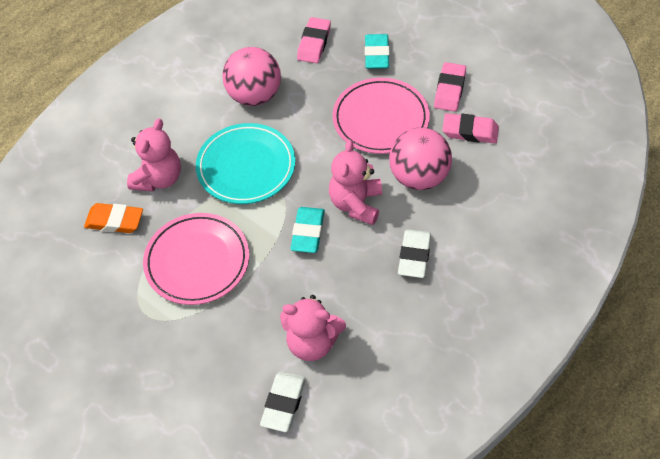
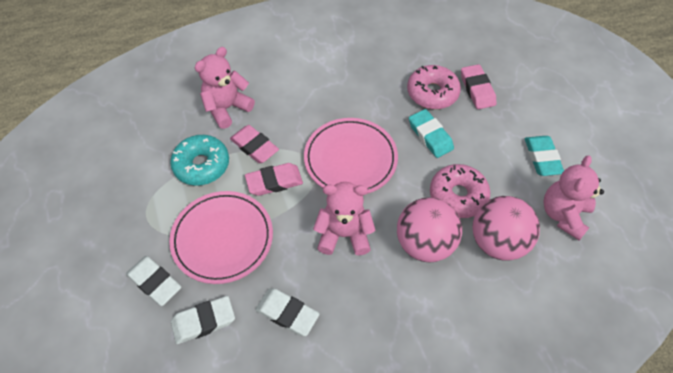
orange eraser: [84,203,143,233] = 1 -> none = 0
pink donut: none = 0 -> [407,65,461,109] [430,164,490,218] = 2
turquoise donut: none = 0 -> [170,135,229,186] = 1
turquoise plate: [196,123,295,204] = 1 -> none = 0
white eraser: [260,371,306,432] [398,229,431,278] = 2 -> [126,256,181,306] [171,296,235,344] [255,288,320,336] = 3

